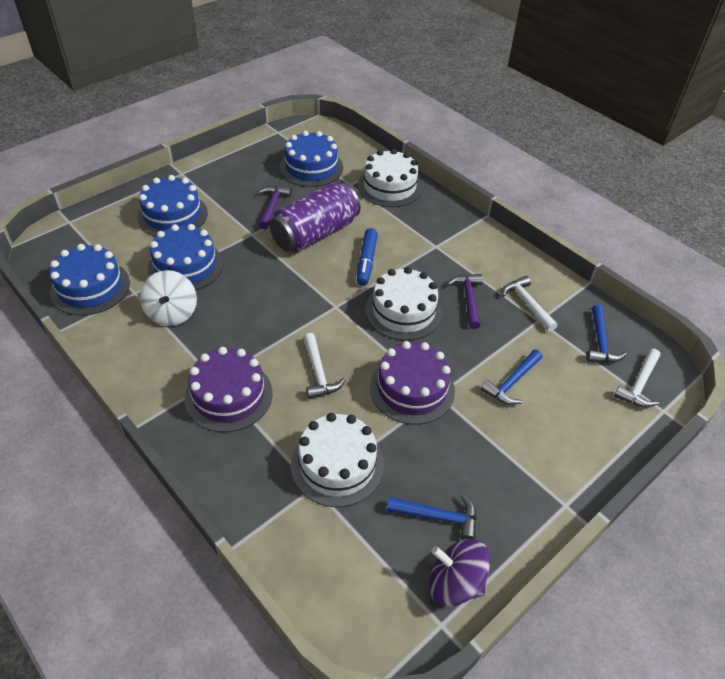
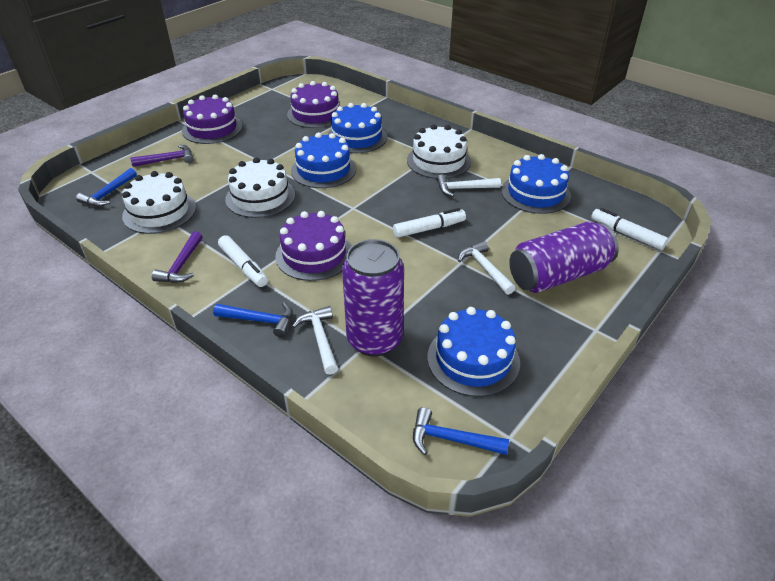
blue marker: [357,228,378,286] = 1 -> none = 0
purple cake: [185,347,273,432] [370,341,455,425] = 2 -> [182,95,243,144] [275,211,352,281] [287,81,340,128] = 3
purple can: [270,182,360,253] = 1 -> [342,239,404,357] [509,222,619,293] = 2
purple spinning top: [429,539,490,607] = 1 -> none = 0
white marker: none = 0 -> [218,235,268,287] [393,208,466,238] [591,208,668,250] = 3
white spinning top: [140,270,197,326] = 1 -> none = 0

